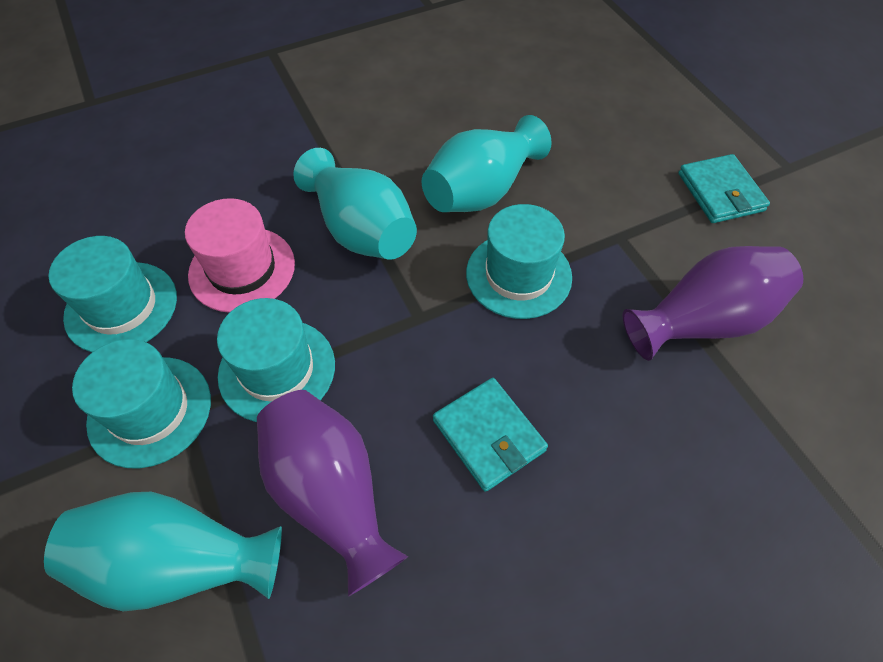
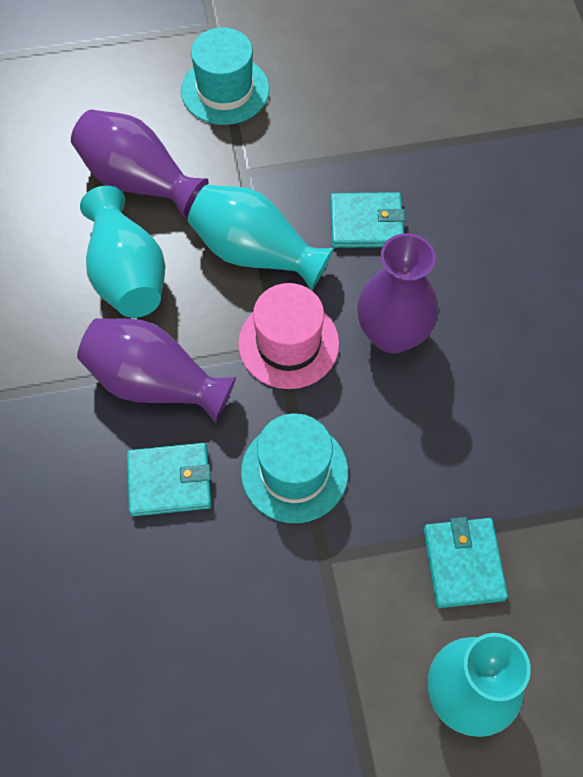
purple vase: [257,390,408,597] [623,246,803,361] = 2 -> [71,110,209,219] [77,318,236,423] [357,233,439,354] = 3
turquoise hat: [48,236,177,352] [72,339,211,468] [217,298,335,422] [466,204,572,319] = 4 -> [181,28,269,125] [241,413,348,523] = 2
turquoise wallet: [433,378,548,492] [678,154,770,223] = 2 -> [127,443,212,517] [330,192,405,248] [424,517,508,608] = 3

